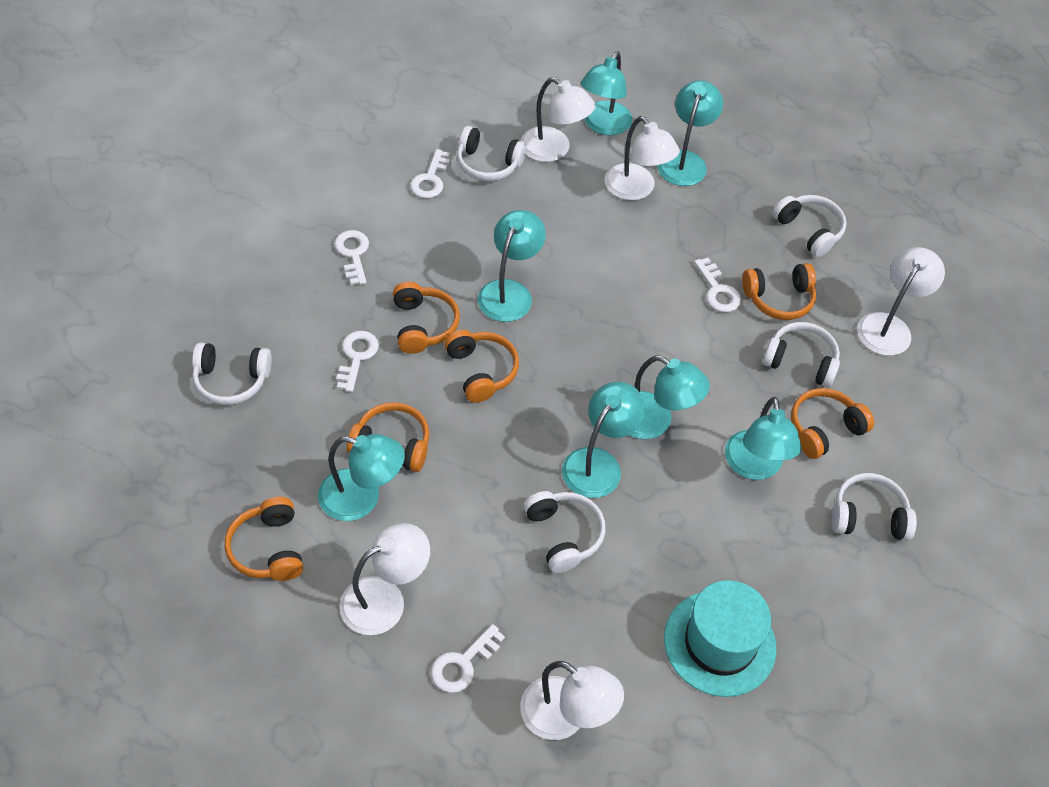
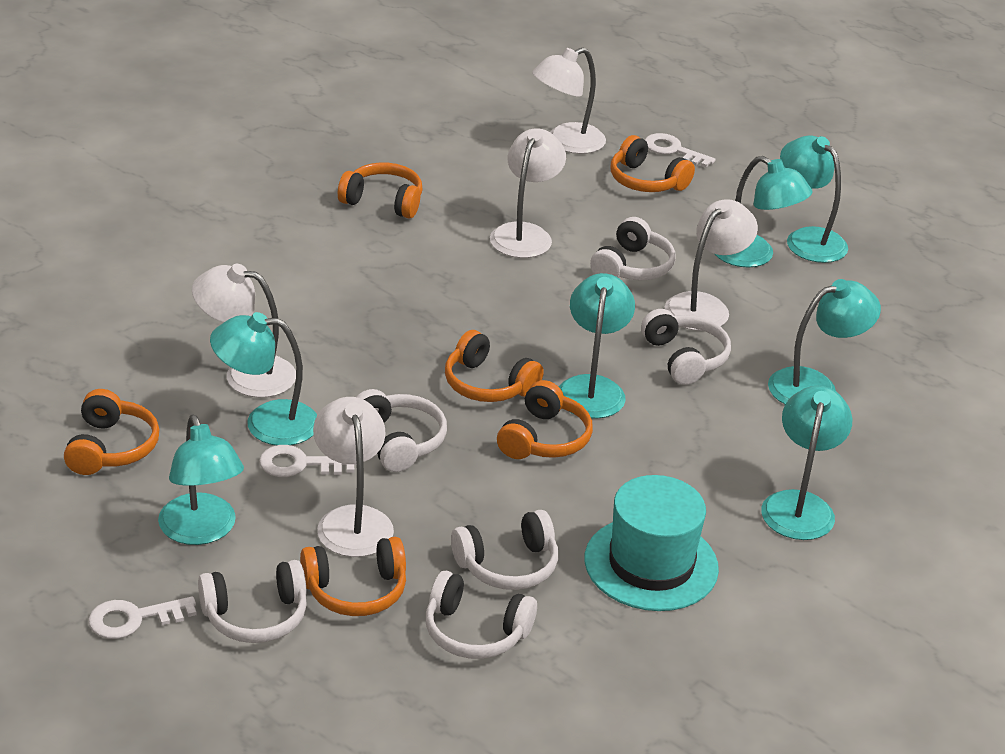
white key: [334,230,369,285] [336,331,379,392] [410,149,450,199] [431,624,505,693] [694,258,741,312] = 5 -> [89,596,197,639] [259,445,356,477] [645,133,716,168] = 3

